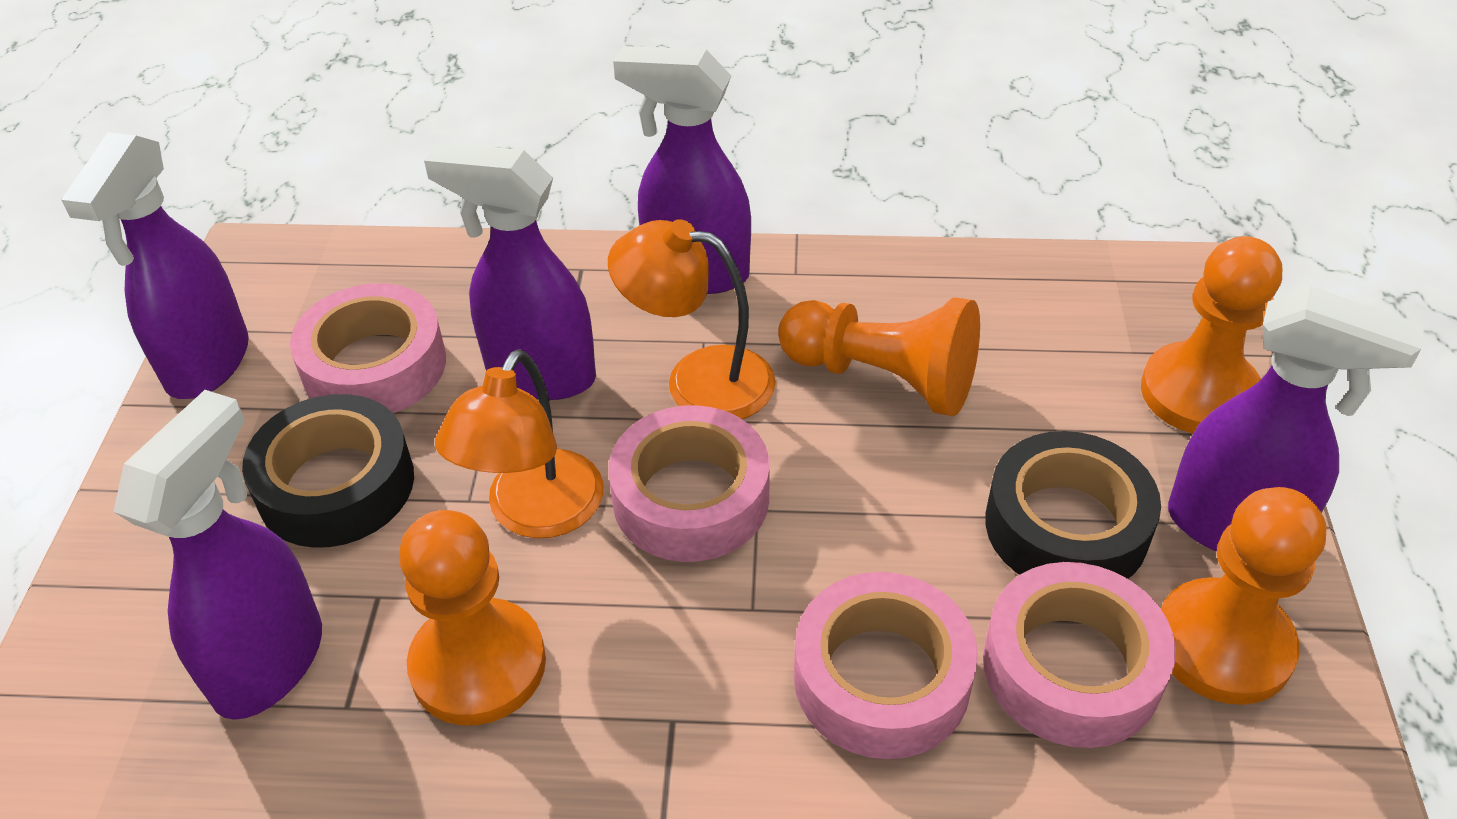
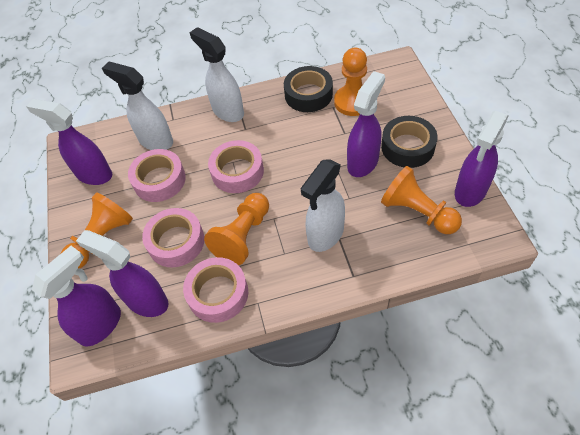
orange lamp: [435,349,603,538] [608,219,775,419] = 2 -> none = 0
white spray bottle: none = 0 -> [102,61,173,150] [189,27,244,122] [301,159,345,252] = 3

